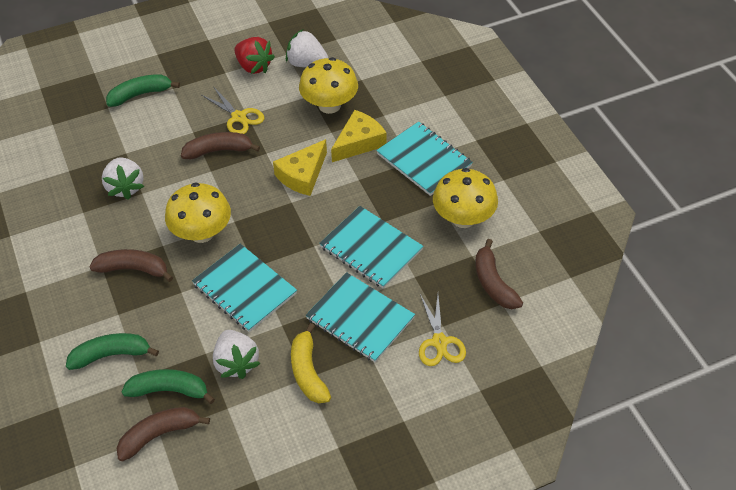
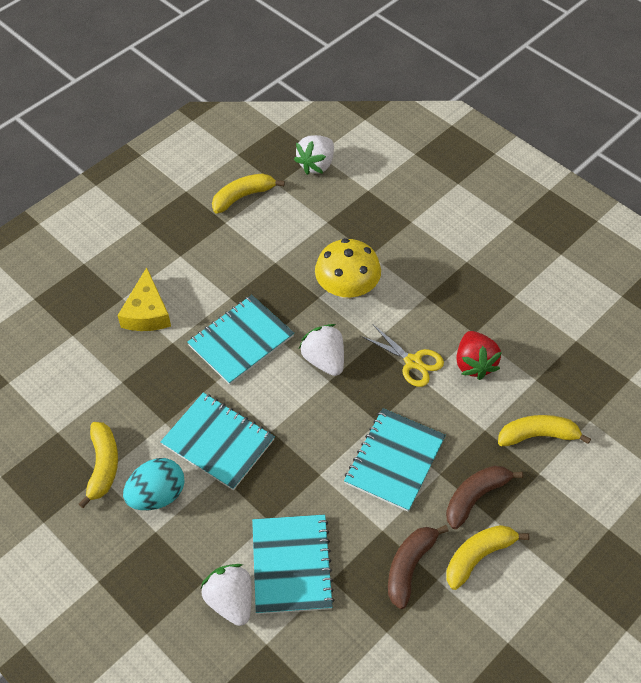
brown banana: [89,249,173,282] [117,407,210,461] [181,132,260,159] [476,239,523,309] = 4 -> [388,525,448,609] [446,466,523,529] = 2
green banana: [66,333,159,370] [106,74,180,107] [122,369,215,404] = 3 -> none = 0
turquoise egg: none = 0 -> [123,458,184,510] = 1
yellow banana: [291,323,331,403] = 1 -> [79,422,118,508] [212,173,284,214] [446,525,530,590] [498,415,591,446] = 4
yellow cheese: [273,139,327,196] [331,110,387,162] = 2 -> [117,267,171,331] = 1
yellow mushroom: [165,182,231,243] [299,57,358,114] [433,168,498,228] = 3 -> [315,238,381,299] = 1
yellow scissors: [202,88,264,134] [419,294,466,366] = 2 -> [361,325,444,387] = 1

